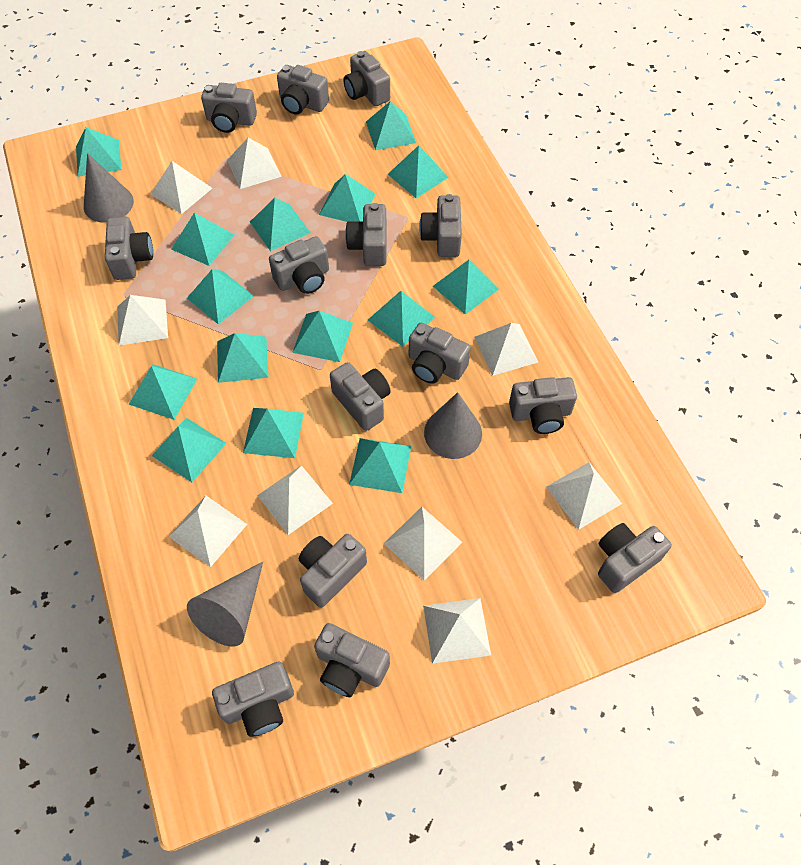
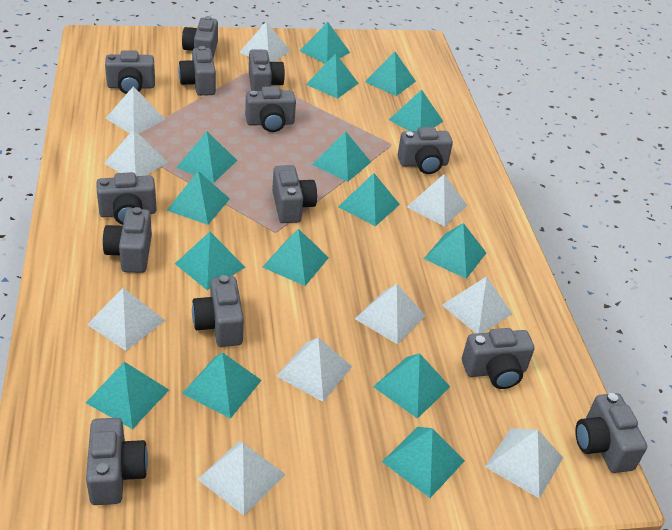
grey camera: [105,216,153,280] [201,83,257,133] [212,662,294,737] [269,236,329,294] [277,65,329,114] [299,534,367,608] [314,623,390,697] [330,362,391,431] [343,51,390,106] [345,203,387,266] [409,323,471,384] [419,194,462,257] [509,377,577,434] [598,523,672,593] = 14 -> [86,418,148,505] [96,172,157,225] [103,207,152,273] [105,50,155,94] [178,46,216,96] [182,16,218,58] [192,275,244,347] [245,86,296,132] [249,50,285,91] [272,165,317,223] [398,127,453,174] [462,328,535,389] [575,393,647,473] = 13
grey cone: [84,153,134,223] [187,562,263,646] [424,392,482,459] = 3 -> none = 0
white pyramid: [117,295,168,346] [150,161,212,214] [169,496,247,567] [227,138,282,189] [257,465,333,535] [384,507,462,581] [423,598,491,664] [474,323,538,376] [546,462,622,530] = 9 -> [87,288,165,351] [104,129,168,176] [106,86,166,134] [198,441,286,515] [239,21,290,62] [276,337,352,402] [355,284,426,344] [407,174,467,227] [442,276,512,333] [485,428,563,499] = 10

